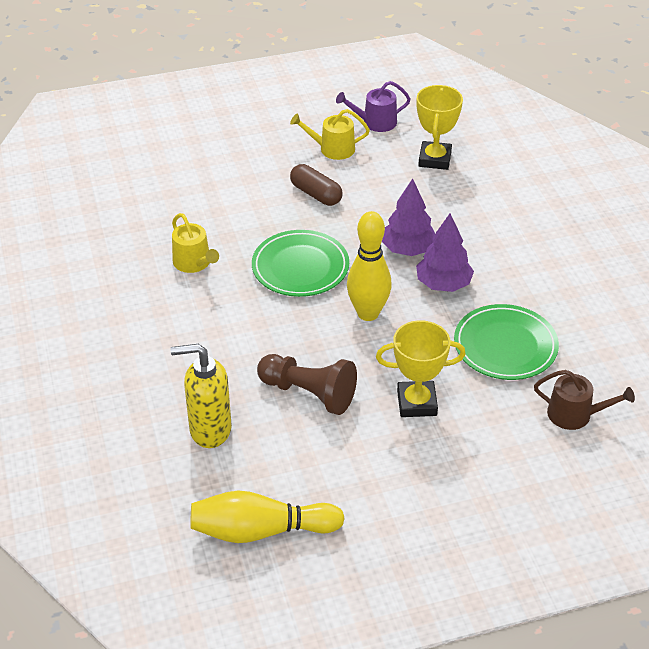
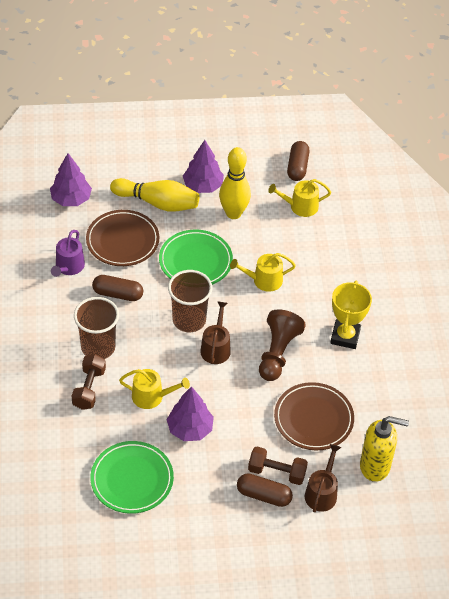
brown capsule: [290,164,343,206] = 1 -> [92,275,143,301] [237,473,293,507] [287,141,309,181] = 3
brown cup: none = 0 -> [74,297,119,359] [168,270,212,332] = 2
brown dumbbell: none = 0 -> [72,354,106,410] [248,447,308,485] = 2
brown plate: none = 0 -> [86,210,159,266] [274,382,354,450] = 2
brown watering can: [534,370,635,430] = 1 -> [200,301,231,364] [305,444,341,512] = 2
purple tree: [382,178,435,256] [416,214,474,292] = 2 -> [50,153,92,206] [167,386,214,441] [183,140,224,193] = 3
yellow trophy: [376,320,466,417] [417,85,463,170] = 2 -> [330,281,372,349] = 1
yellow watering can: [172,213,219,273] [290,109,370,160] = 2 -> [119,369,190,409] [230,253,296,292] [268,179,331,217] = 3

